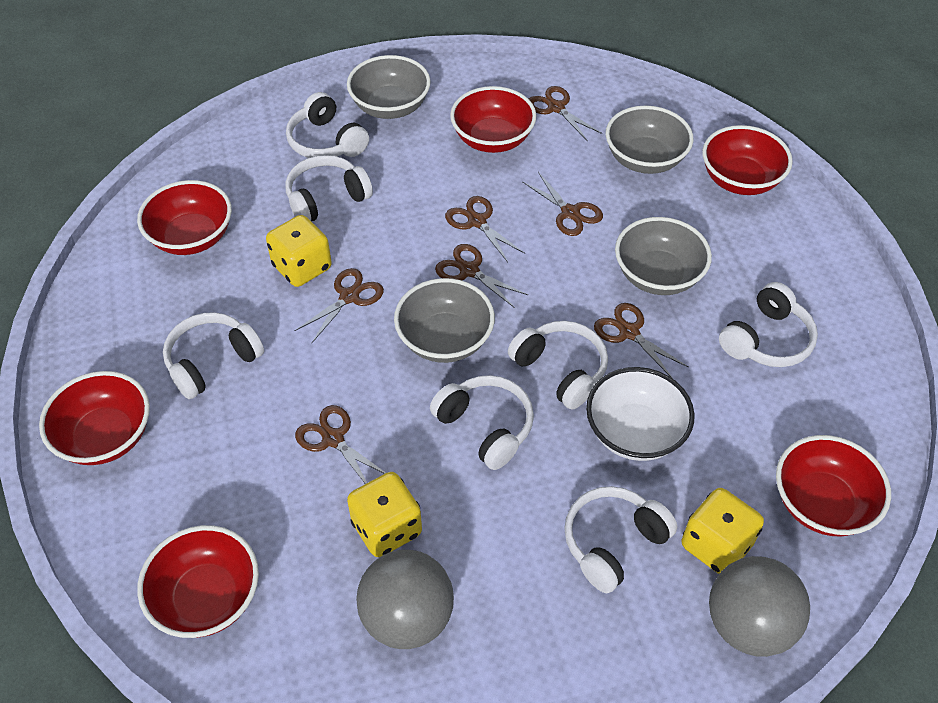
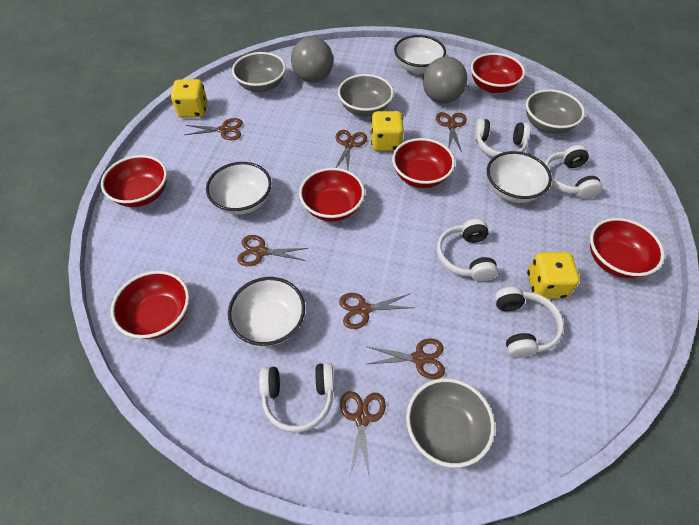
white bowl: [586,367,695,461] = 1 -> [206,162,271,215] [228,277,305,346] [394,35,446,74] [487,151,552,203] = 4
white headphones: [163,312,264,399] [285,155,373,221] [286,92,369,158] [430,375,534,470] [508,321,608,410] [564,486,678,593] [719,282,818,367] = 7 -> [259,363,334,433] [437,219,498,282] [474,119,531,157] [494,287,564,358] [545,145,603,199] = 5

